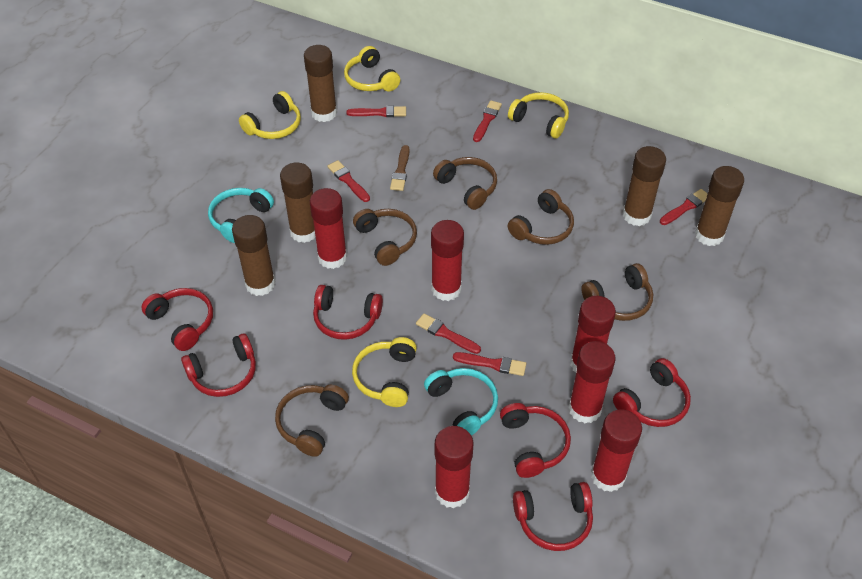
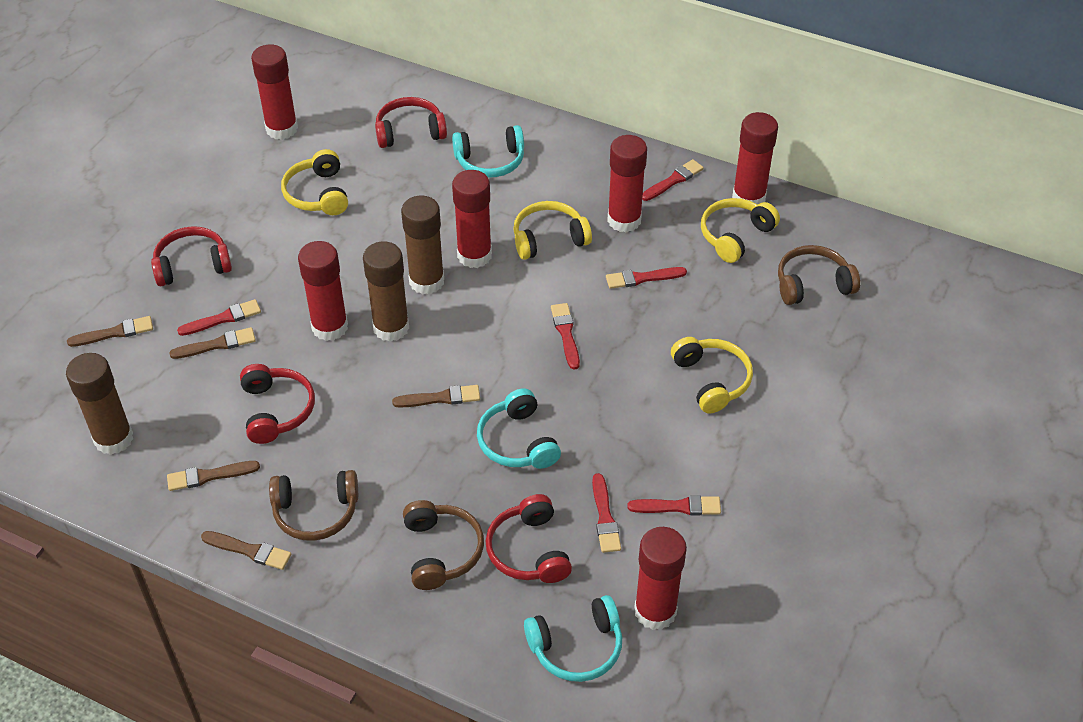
brown brush: [390,145,410,191] = 1 -> [67,316,153,347] [167,461,260,491] [169,327,256,359] [201,531,291,570] [392,385,480,408] = 5
brown glue stick: [232,215,276,296] [280,162,315,243] [304,45,337,122] [623,146,666,226] [695,166,744,246] = 5 -> [66,353,133,455] [363,242,409,342] [401,195,444,295] = 3
brown headphones: [275,385,349,457] [353,209,417,266] [433,157,497,210] [508,189,574,245] [581,263,653,321] = 5 -> [269,470,358,541] [403,500,484,590] [778,245,860,305] = 3
red headphones: [141,288,213,351] [181,333,256,397] [313,285,383,340] [500,403,571,478] [513,482,593,551] [613,358,691,427] = 6 -> [151,226,232,286] [240,364,315,444] [375,97,447,148] [485,494,572,583] = 4
turquoise headphones: [208,188,274,243] [424,368,498,436] = 2 -> [452,125,524,178] [477,388,561,469] [524,595,622,682] = 3

